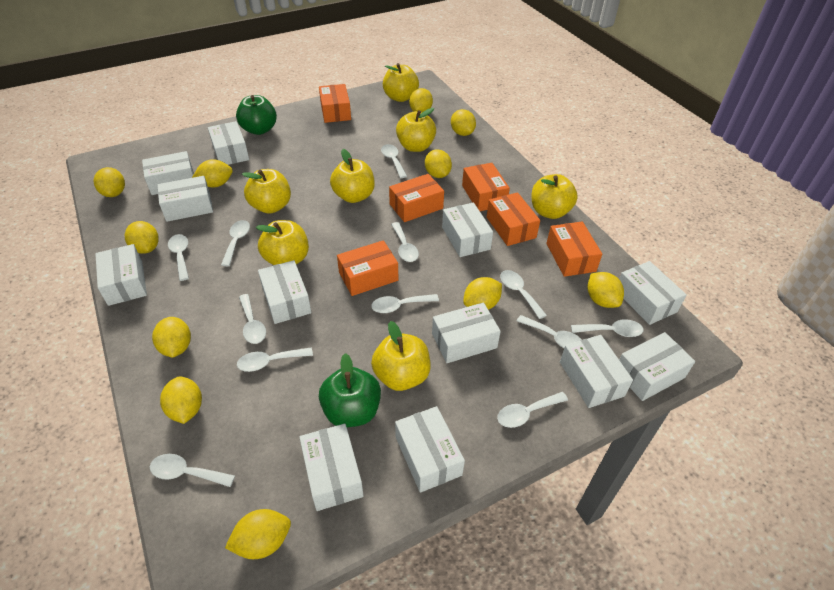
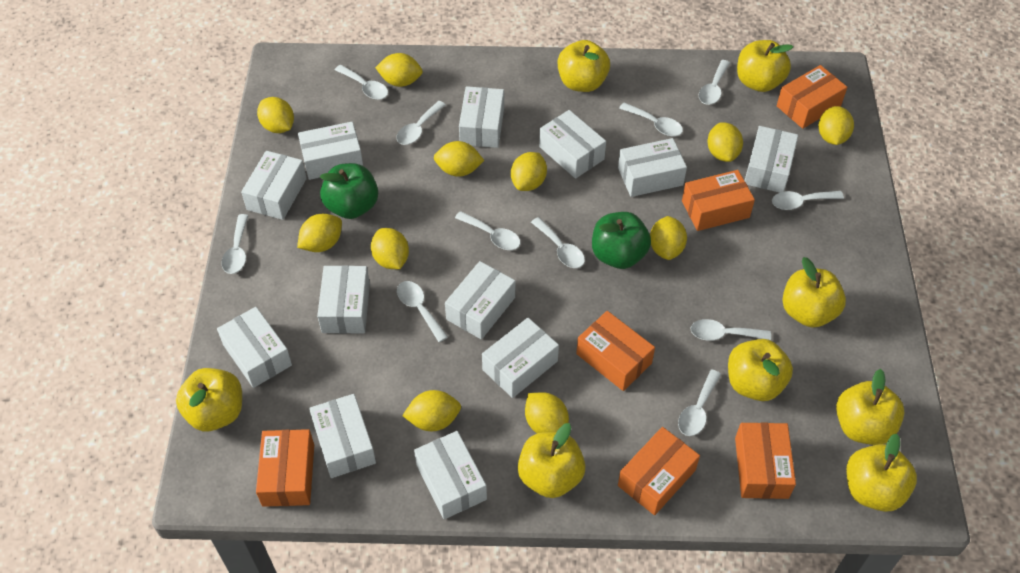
white spoon: [150,454,235,487] [168,234,189,281] [221,220,250,266] [237,348,313,372] [239,294,266,344] [371,294,439,313] [381,144,407,178] [391,222,419,262] [497,392,568,428] [500,270,547,319] [517,315,582,348] [571,319,643,337] = 12 -> [221,214,249,274] [335,65,388,100] [396,101,446,145] [397,281,448,342] [455,211,520,250] [531,217,585,268] [619,103,683,136] [678,369,721,436] [690,319,771,341] [699,60,730,105] [772,191,844,210] = 11
yellow apple: [242,169,291,214] [256,220,309,265] [330,149,375,203] [371,321,431,391] [383,63,419,102] [396,108,436,152] [532,174,578,219] = 7 -> [176,368,242,431] [518,423,586,498] [558,40,610,92] [728,339,793,401] [737,40,793,92] [782,257,846,327] [836,369,905,445] [846,434,917,512] = 8

